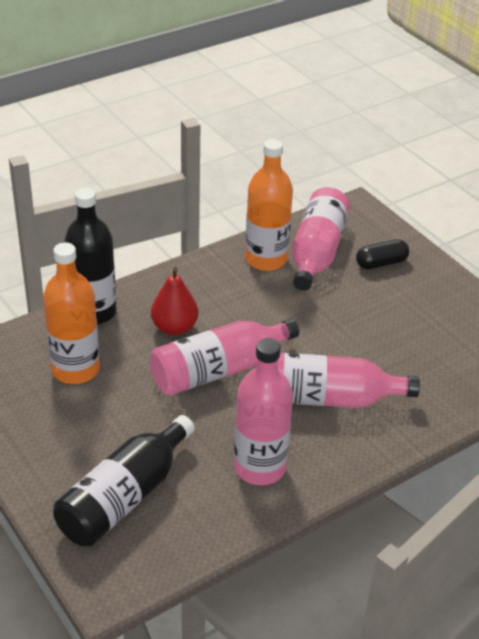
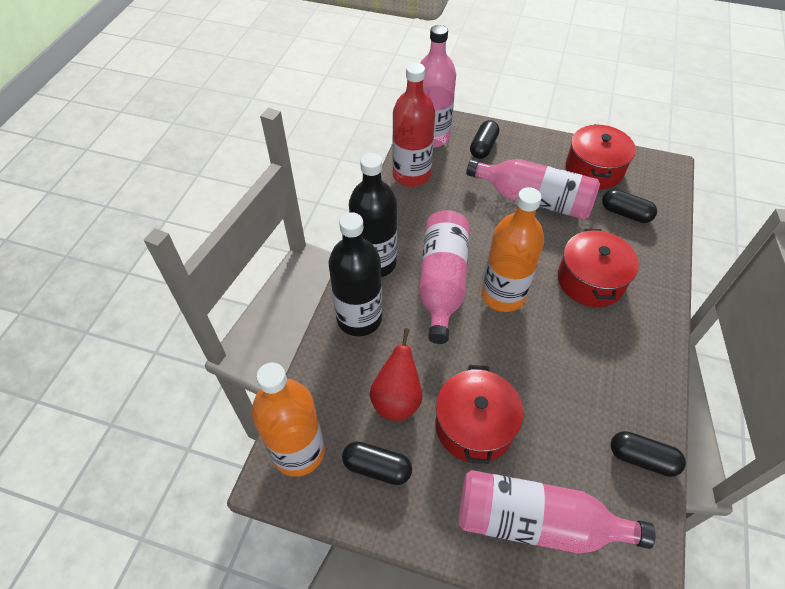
black capsule: [356,239,409,269] = 1 -> [342,441,412,485] [470,120,499,159] [602,189,657,223] [611,431,686,477] = 4
red bottle: none = 0 -> [392,63,435,187] = 1
red pot: none = 0 -> [435,365,523,464] [558,229,639,307] [566,124,636,189] = 3

